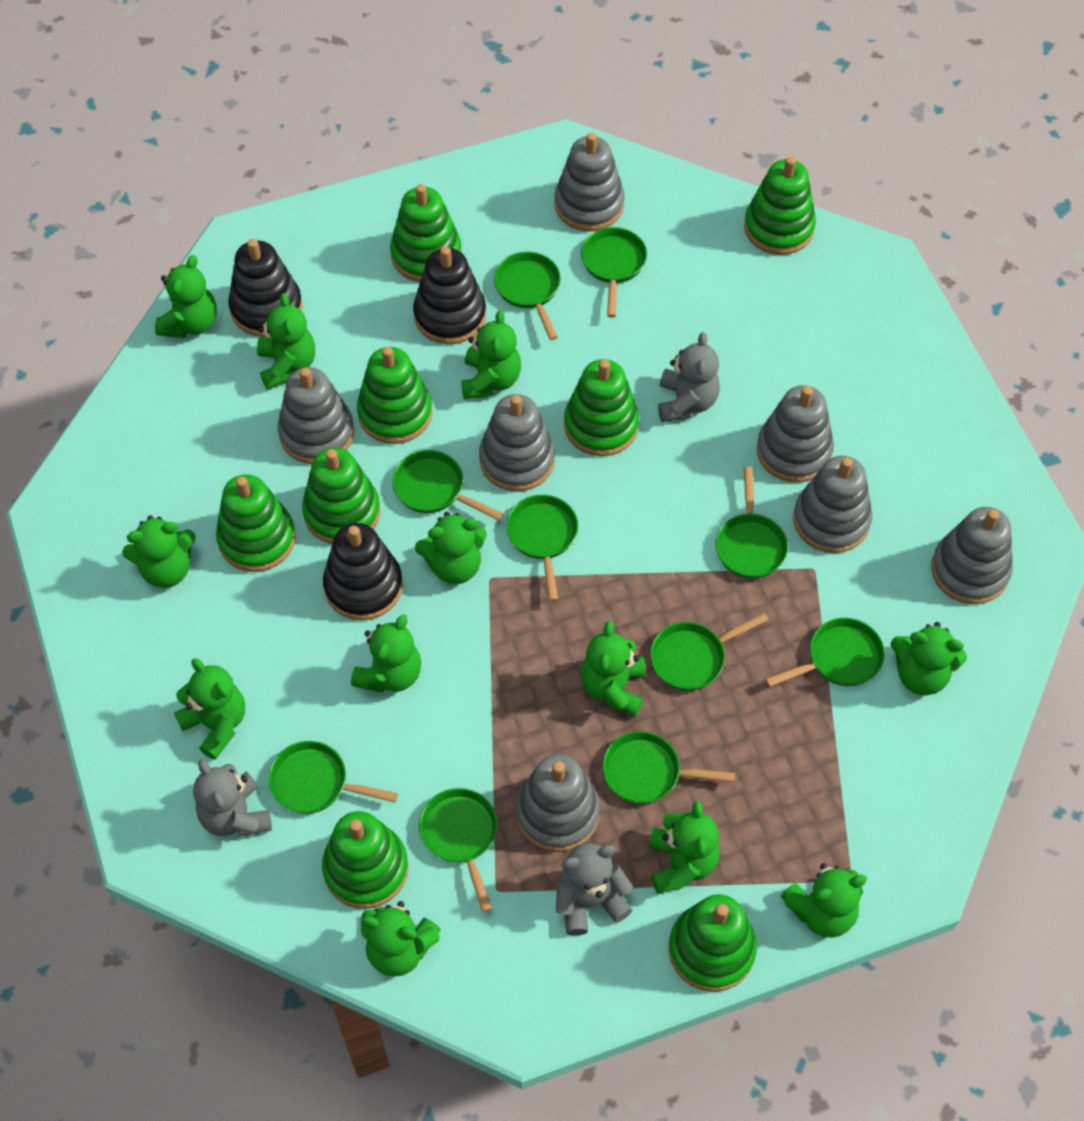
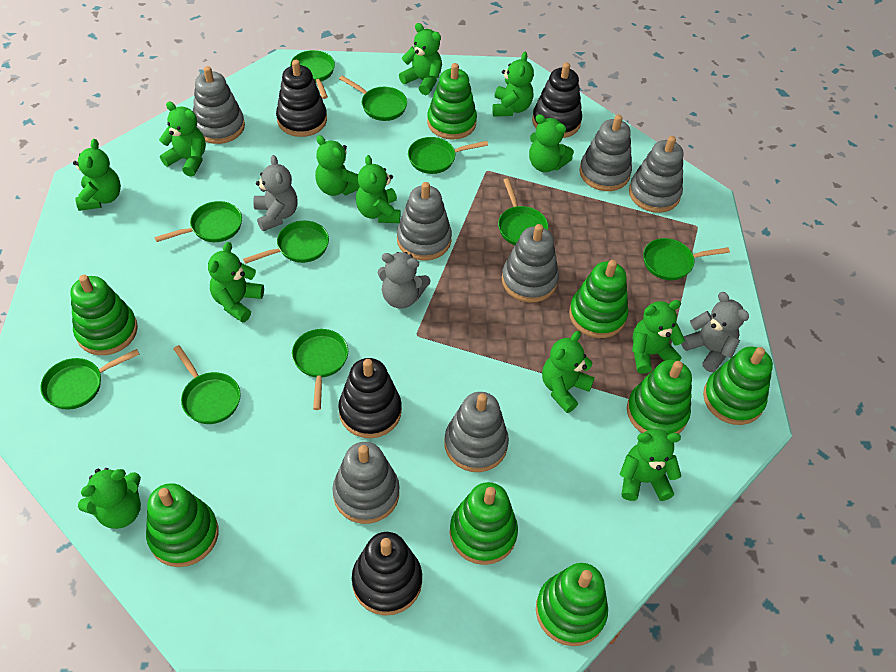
black stacking toy: [228,239,302,337] [323,523,403,620] [413,246,486,344] = 3 -> [276,60,327,137] [338,358,402,438] [352,532,422,616] [532,62,582,138] = 4

